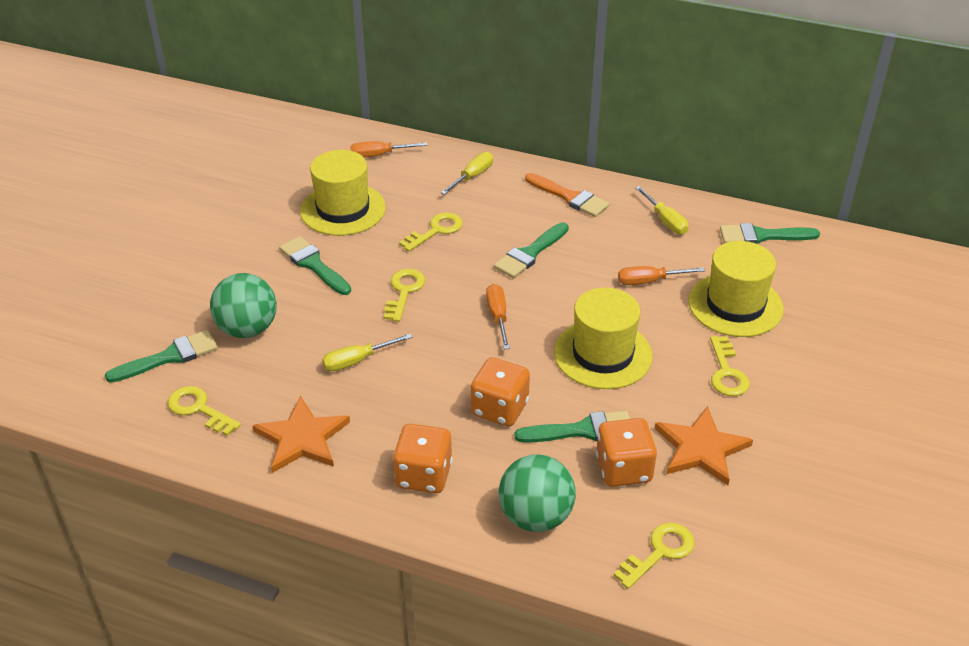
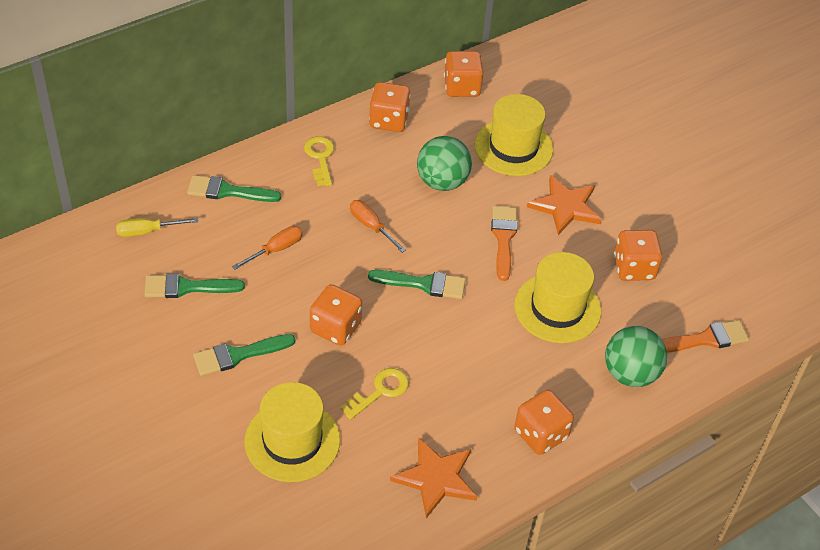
green brush: [105,330,218,383] [279,236,351,295] [494,222,569,278] [514,411,630,443] [720,223,820,244] = 5 -> [144,273,245,298] [187,175,281,202] [193,334,296,376] [368,270,466,299] = 4
orange brush: [525,173,609,217] = 1 -> [491,206,518,281] [662,320,749,353] = 2
orange dice: [393,424,453,493] [471,357,530,426] [596,418,657,487] = 3 -> [310,284,362,346] [369,82,411,132] [444,51,483,97] [514,390,574,455] [614,230,663,281] = 5
orange screwdriver: [350,141,427,157] [486,284,510,349] [618,266,705,285] = 3 -> [232,226,303,270] [350,200,406,253] = 2
yellow key: [168,386,241,436] [384,269,425,322] [399,212,463,252] [614,523,694,589] [710,336,750,396] = 5 -> [304,136,334,186] [341,368,409,420] = 2
yellow screwdriver: [322,334,413,371] [441,152,493,195] [635,186,688,235] = 3 -> [116,218,199,237] = 1

